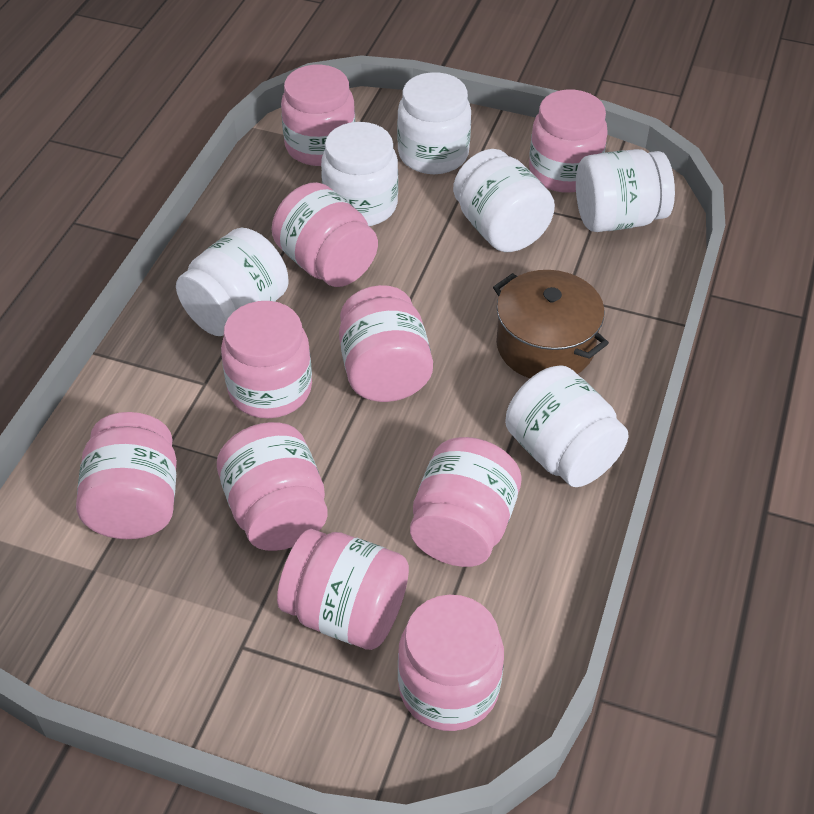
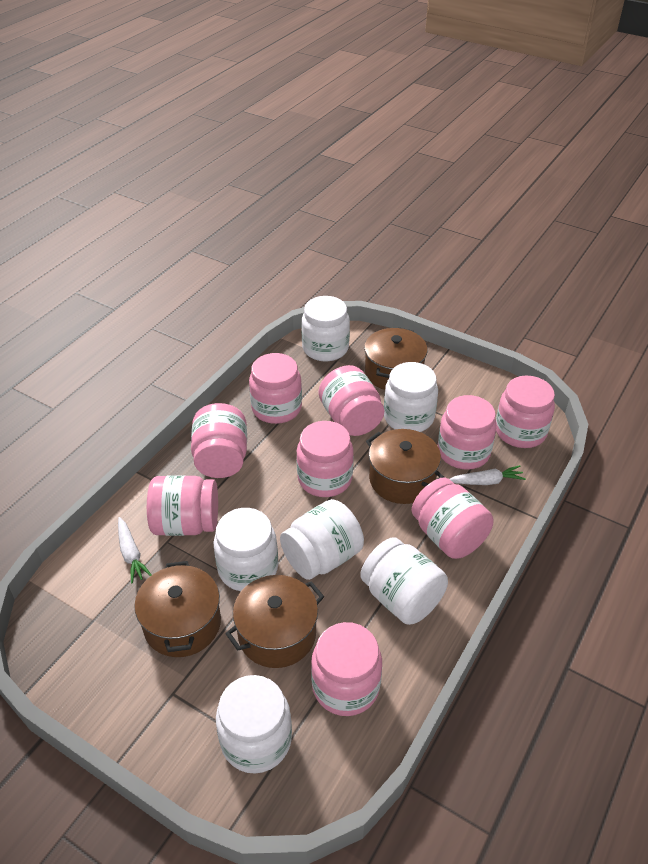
brown pot: [493,270,609,378] = 1 -> [134,561,221,657] [225,575,324,668] [364,327,428,390] [366,429,444,504] = 4
pink jar: [76,412,177,539] [217,422,328,551] [221,301,312,418] [272,182,378,287] [277,529,409,650] [281,65,355,166] [339,285,433,402] [398,595,504,731] [410,437,521,567] [529,90,608,193] = 10 -> [147,475,218,536] [191,403,247,478] [249,353,302,424] [296,421,354,497] [311,622,382,716] [319,365,384,436] [412,477,493,559] [438,395,497,470] [496,376,555,448] = 9
white carrot: none = 0 -> [118,517,152,584] [450,465,526,485] = 2

